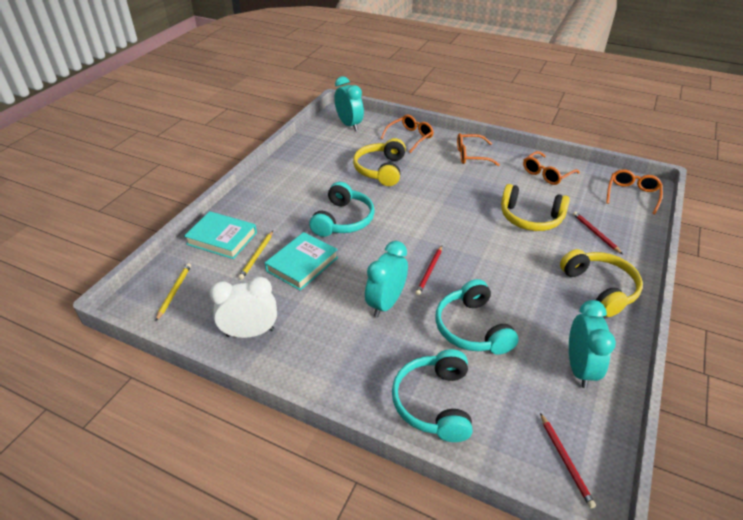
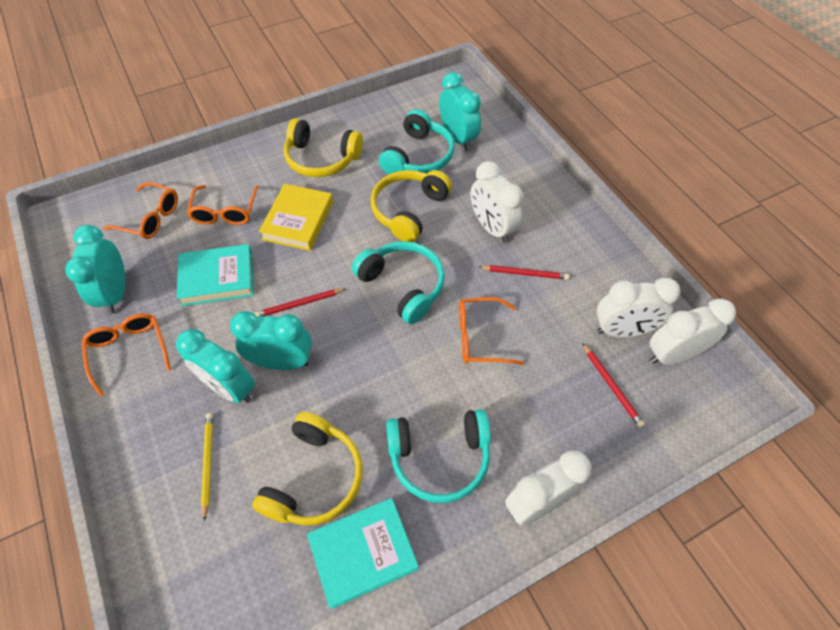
turquoise clock: [334,76,364,131] [365,241,408,317] [569,300,616,388] = 3 -> [65,225,125,314] [176,329,255,403] [230,311,312,370] [439,72,481,151] = 4
white clock: [210,277,277,338] = 1 -> [471,161,523,243] [505,451,591,525] [597,278,681,337] [650,299,736,365] = 4
yellow book: none = 0 -> [259,184,333,251] = 1
yellow pencil: [156,263,191,321] [239,231,273,279] = 2 -> [201,413,213,521] = 1

